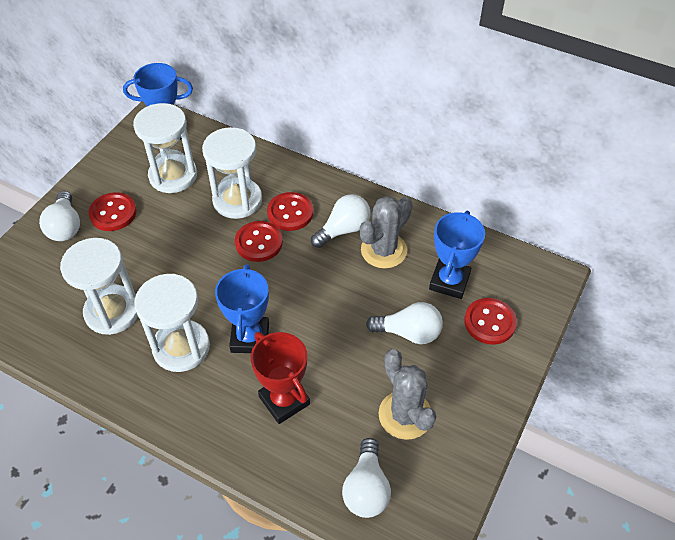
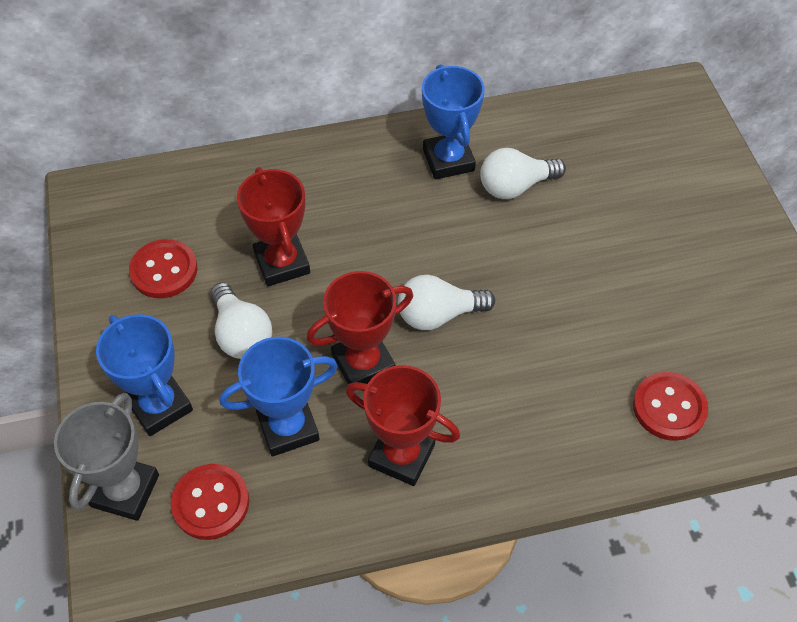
grey cactus: [360,196,413,268] [378,349,437,440] = 2 -> none = 0
grey trophy: none = 0 -> [54,392,159,521] = 1
red button: [89,192,137,231] [235,221,283,262] [267,192,313,231] [464,298,517,345] = 4 -> [129,239,198,298] [171,464,249,540] [633,372,708,441] = 3
red trophy: [251,332,310,424] = 1 -> [237,167,310,287] [307,271,413,391] [346,365,460,486] = 3
white hourglass: [60,238,138,335] [133,103,197,193] [134,274,210,372] [202,127,262,219] = 4 -> none = 0
white light bulb: [39,191,80,241] [311,194,370,248] [342,438,391,518] [366,302,443,344] = 4 -> [211,282,272,359] [398,275,495,330] [480,148,566,199] = 3

